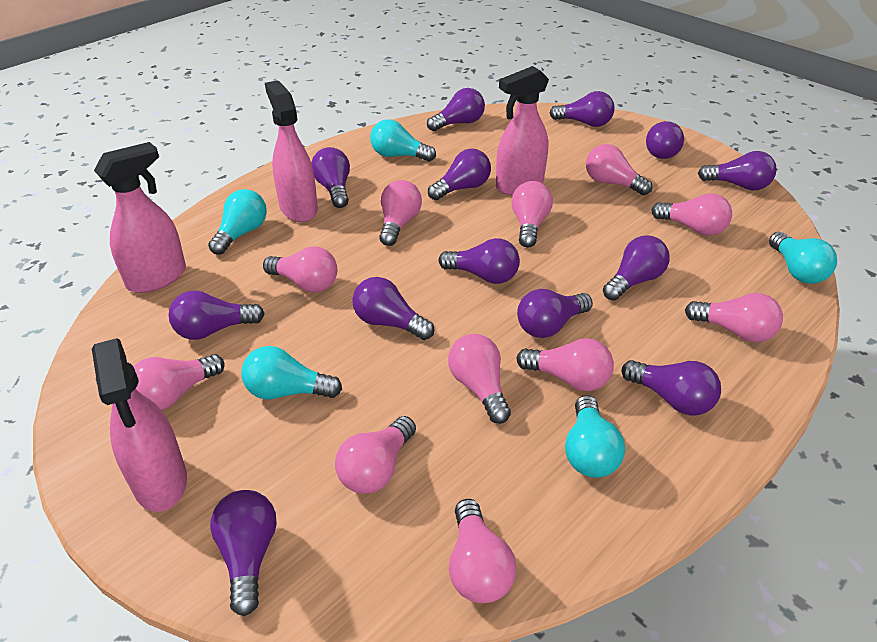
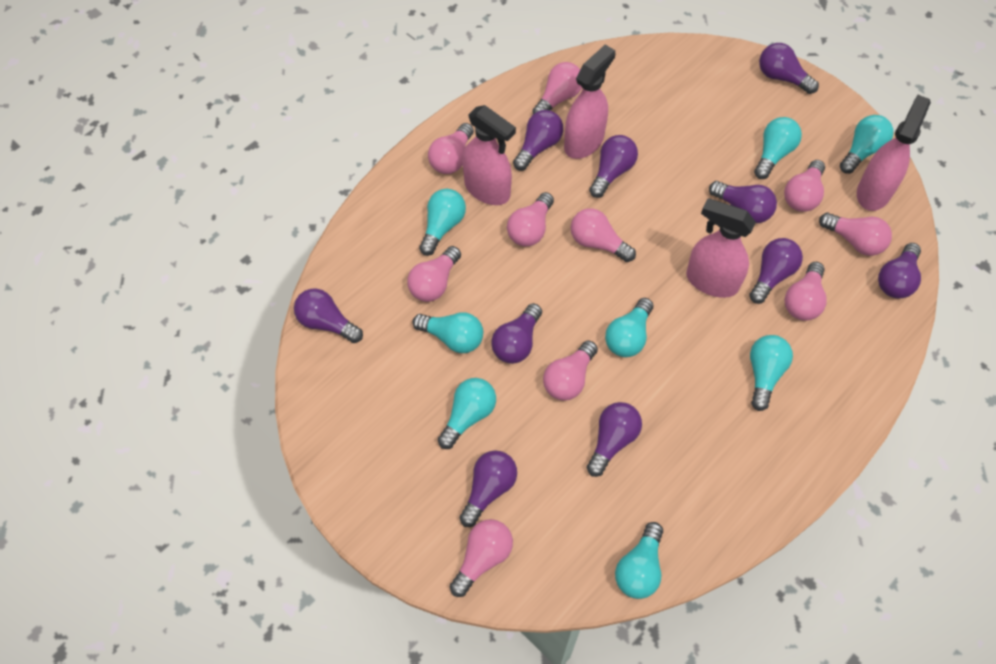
pink light bulb: [133,354,225,410] [263,246,337,293] [335,416,416,494] [379,180,422,246] [448,334,511,424] [449,499,517,603] [511,181,553,247] [516,338,614,391] [586,144,652,195] [651,193,732,236] [685,293,783,342] = 11 -> [407,246,461,302] [428,123,474,174] [450,519,513,597] [507,192,554,247] [532,62,582,114] [543,340,598,401] [571,208,636,262] [784,160,825,212] [785,262,827,321] [819,213,892,256] = 10
purple light bulb: [168,290,265,340] [210,490,277,616] [311,147,350,208] [352,277,434,340] [427,88,485,131] [428,149,491,200] [439,238,520,284] [517,289,593,338] [550,91,614,127] [603,236,670,301] [622,360,721,416] [646,121,684,159] [698,151,777,191] = 13 -> [294,288,363,343] [460,451,517,527] [491,303,542,364] [513,110,563,171] [587,402,642,477] [589,135,638,198] [709,181,777,223] [749,238,803,304] [759,43,819,94] [878,243,921,299] = 10
turquoise light bulb: [208,189,267,255] [241,346,342,399] [370,119,436,161] [565,395,625,478] [769,232,837,284] = 5 -> [412,312,483,353] [419,189,466,256] [438,378,496,449] [605,298,653,357] [615,522,663,599] [750,335,793,411] [754,117,802,179] [840,115,893,174] = 8

